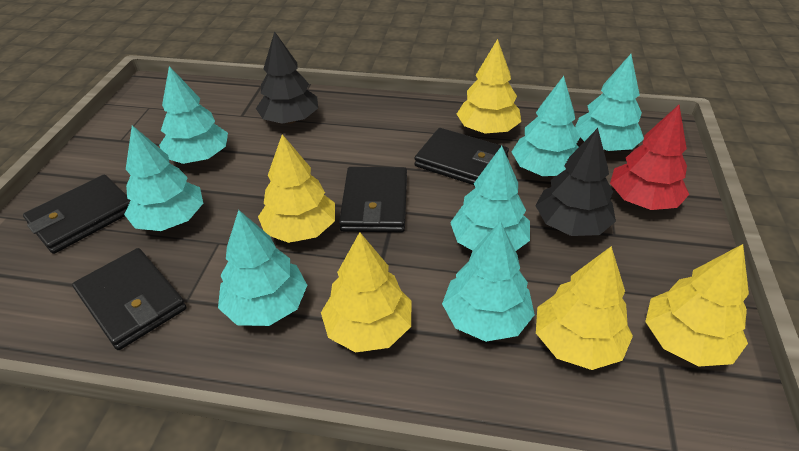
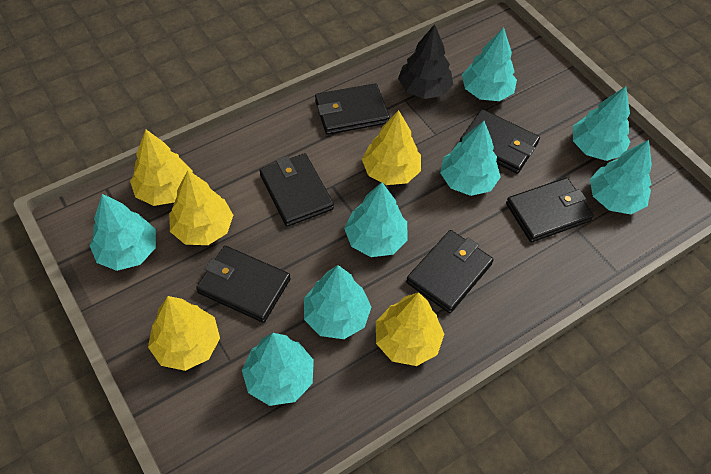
black tree: [256,31,318,124] [535,128,616,236] = 2 -> [398,24,453,99] = 1
black wallet: [23,175,131,254] [72,248,186,350] [339,167,407,232] [414,128,509,185] = 4 -> [196,246,290,323] [260,153,334,227] [315,83,390,135] [406,230,494,313] [460,109,540,174] [506,178,594,242] = 6
red tree: [610,105,689,210] = 1 -> none = 0
turquoise tree: [124,125,203,231] [159,66,228,164] [218,210,307,326] [442,221,535,342] [450,146,530,251] [512,76,580,176] [575,54,644,151] = 7 -> [89,194,156,271] [242,333,314,406] [304,265,371,339] [344,182,408,257] [440,121,501,196] [462,27,517,101] [573,86,630,161] [590,140,652,214] = 8

